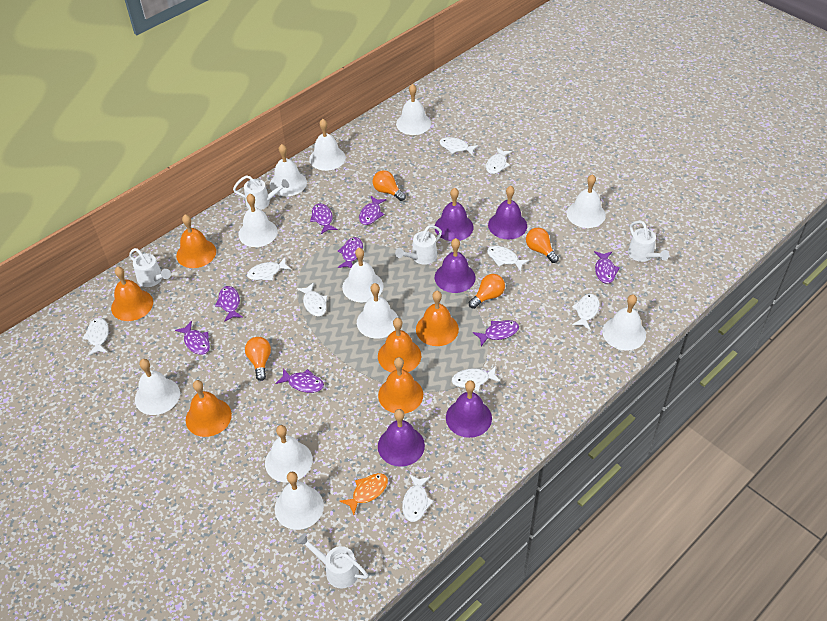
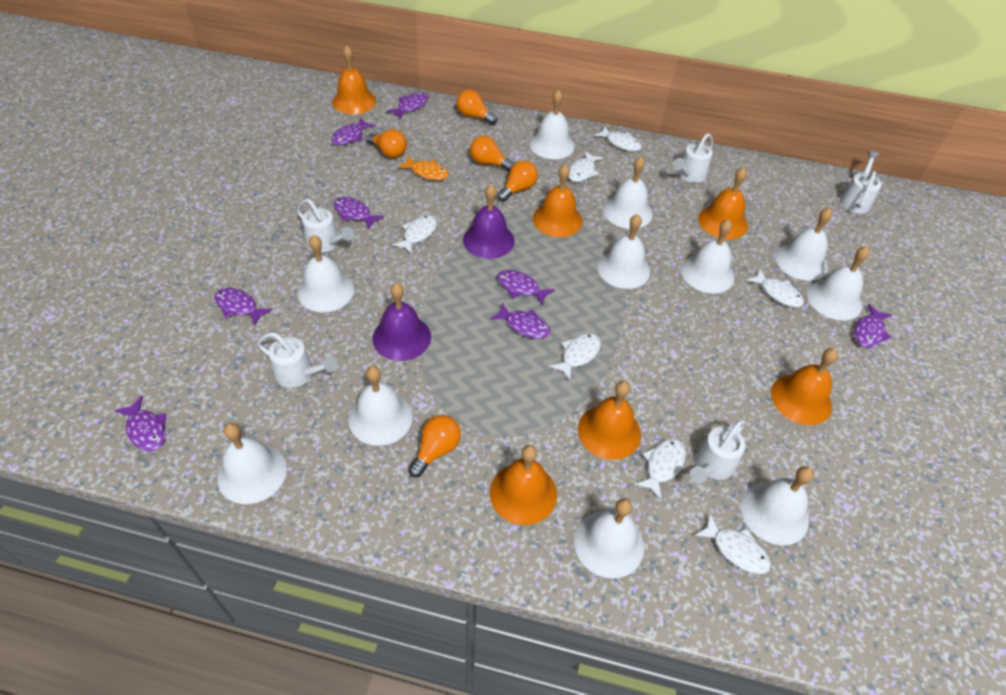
orange light bulb: [245,337,271,381] [373,170,406,201] [469,274,505,309] [526,228,559,263] = 4 -> [366,129,407,158] [408,415,461,478] [456,90,497,125] [470,136,515,172] [497,160,538,202] = 5
purple bell: [378,409,425,467] [435,188,474,241] [435,238,475,293] [446,380,492,438] [488,186,527,239] = 5 -> [373,283,431,361] [463,184,515,259] = 2
white fish: [82,318,109,356] [247,258,291,280] [297,283,327,316] [402,474,433,522] [440,137,479,156] [452,366,501,391] [486,148,512,174] [487,246,530,272] [572,294,600,330] = 9 -> [392,215,437,254] [549,333,601,380] [568,151,603,182] [594,126,642,151] [635,439,686,500] [694,513,771,574] [746,269,804,307] = 7

